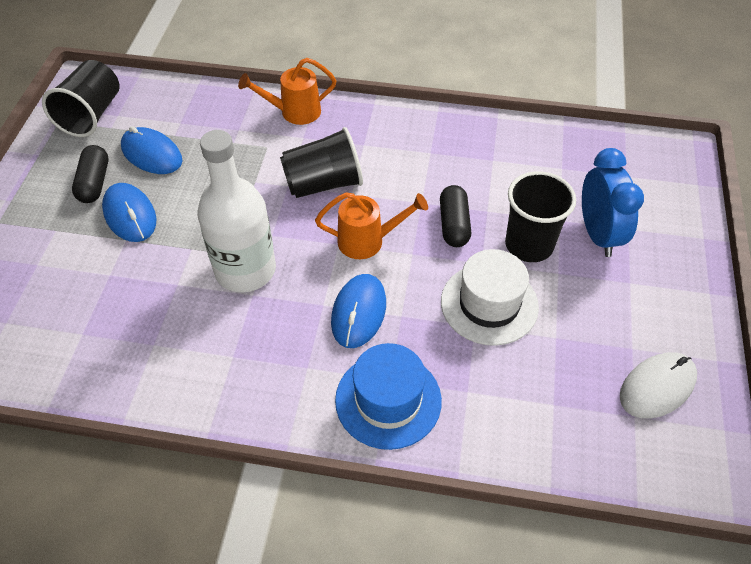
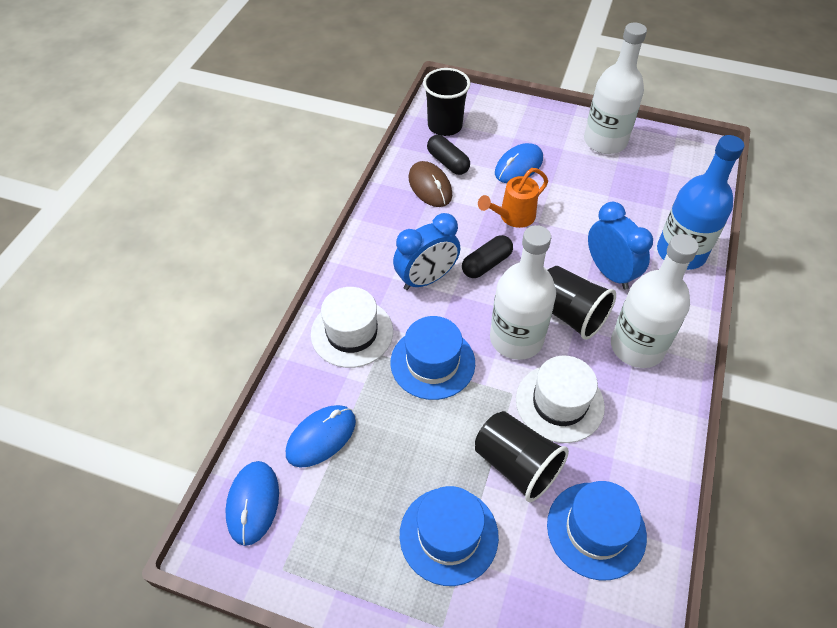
blue bottle: none = 0 -> [657,135,744,270] = 1
blue clock: [582,148,644,257] = 1 -> [393,213,460,290] [588,202,653,290] = 2
blue hat: [335,343,442,450] = 1 -> [390,316,475,400] [400,486,499,586] [547,481,647,580] = 3
brown mouse: none = 0 -> [409,161,452,207] = 1
orange watering can: [238,58,336,125] [315,192,428,259] = 2 -> [478,168,548,228] = 1
white bottle: [197,130,276,292] = 1 -> [490,225,556,360] [584,22,647,154] [611,234,699,368] = 3
white hat: [441,249,539,346] = 1 -> [311,287,393,368] [516,356,605,443] = 2
white mouse: [620,352,697,419] = 1 -> none = 0

